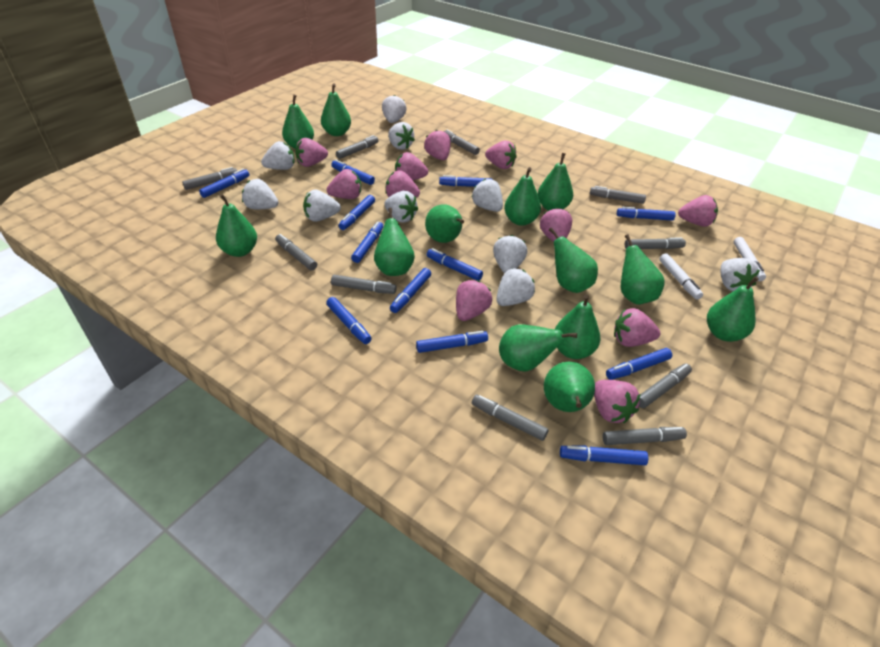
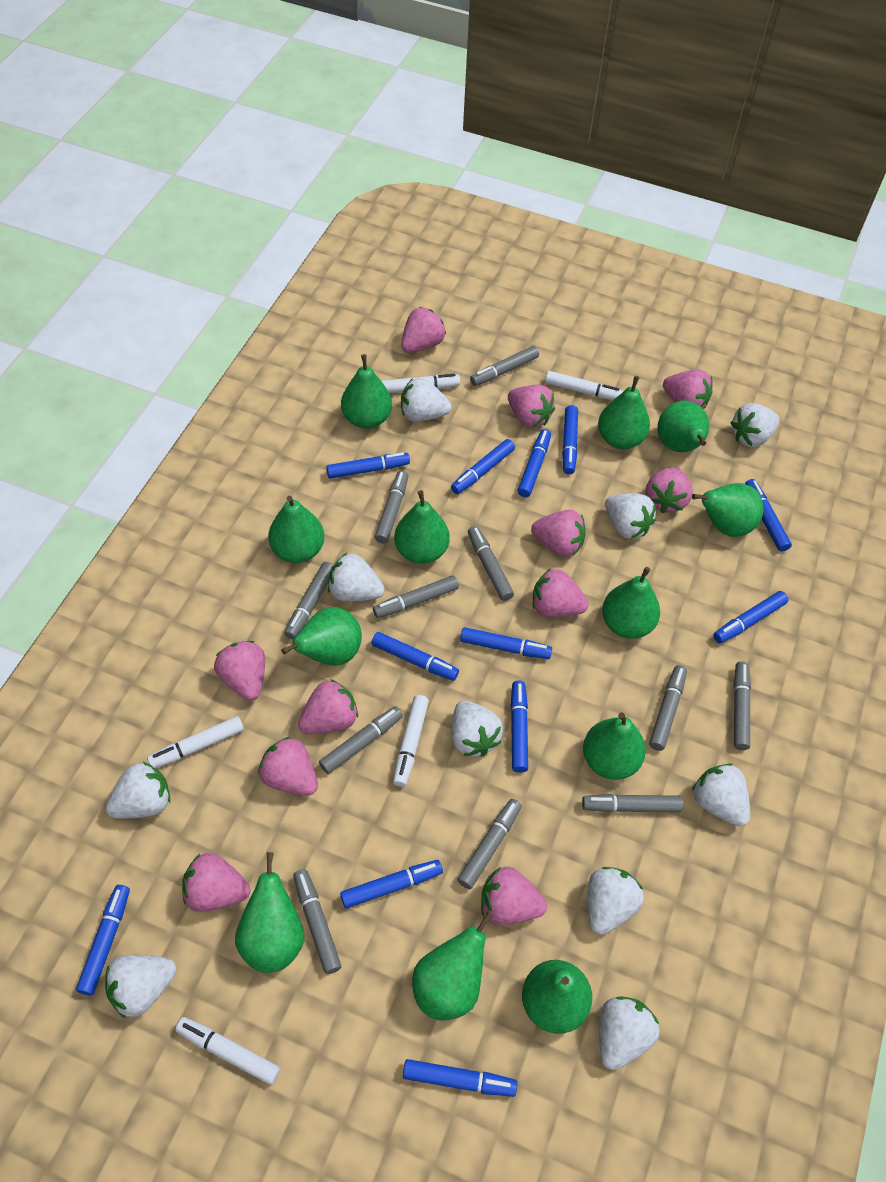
green pear: [216,194,257,257] [282,95,314,149] [321,84,351,136] [374,208,415,276] [425,204,464,243] [499,324,577,371] [504,167,541,226] [538,153,573,211] [544,362,595,412] [549,227,598,293] [555,294,600,359] [621,234,665,305] [707,276,759,342] = 13 -> [235,852,304,973] [268,496,324,563] [281,607,362,666] [341,354,392,429] [394,490,450,564] [412,911,494,1020] [522,960,592,1034] [583,712,646,780] [598,376,650,449] [602,567,660,639] [657,400,709,452] [692,483,763,537] = 12
grey marker: [182,167,237,190] [275,234,317,270] [331,275,397,294] [336,135,379,159] [443,130,480,155] [472,395,549,441] [590,186,646,204] [602,427,687,445] [625,237,686,249] [639,363,692,408] = 10 -> [284,562,333,639] [293,869,342,974] [319,706,403,774] [373,575,459,618] [375,470,408,544] [457,799,522,889] [468,526,514,601] [470,346,539,386] [582,794,683,813] [649,665,687,751] [733,661,751,750] = 11
white marker: [659,253,703,300] [734,237,766,281] = 2 -> [147,716,244,768] [175,1017,280,1085] [382,374,460,393] [393,695,429,787] [545,371,623,400] = 5

